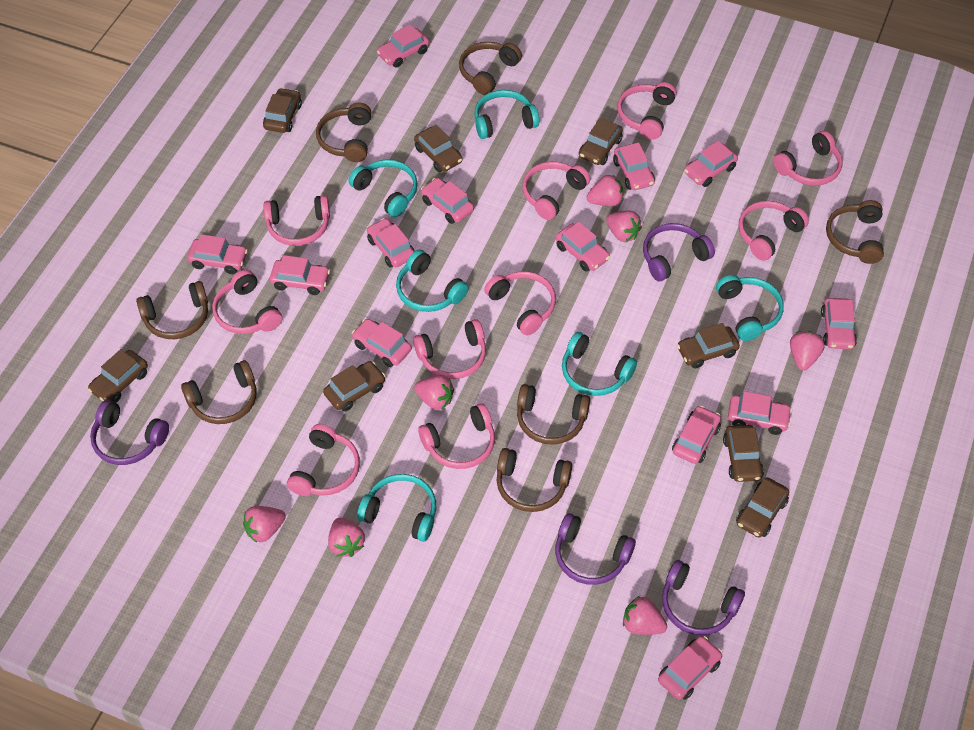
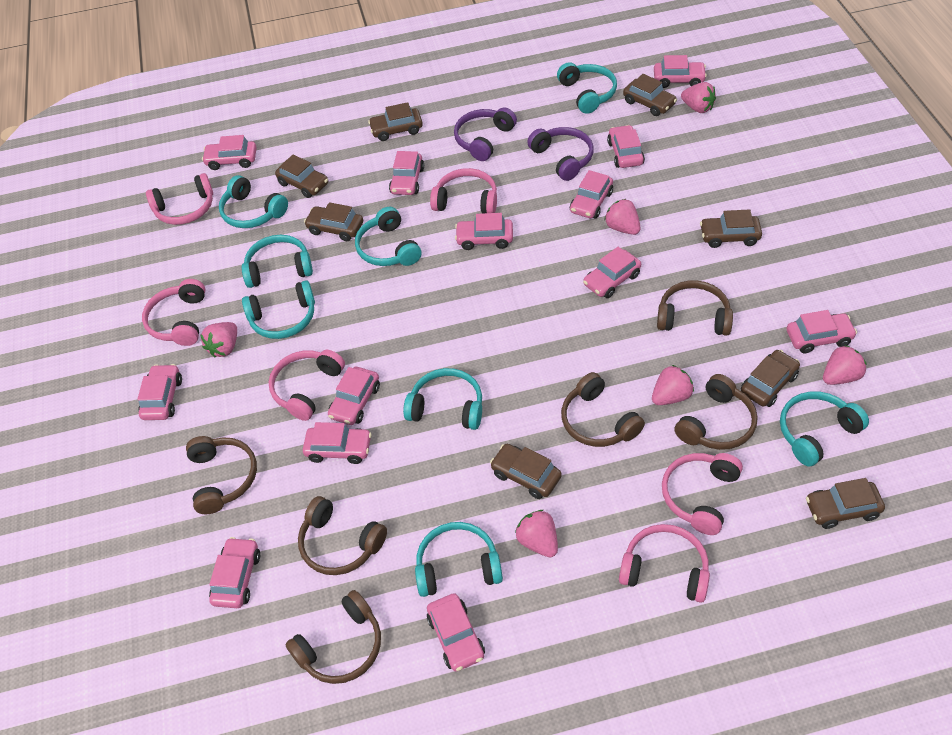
brown headphones: [136,281,208,339] [181,360,257,424] [316,102,371,162] [459,42,522,95] [496,448,572,512] [517,384,590,445] [826,200,884,264] = 7 -> [186,436,257,514] [285,590,381,684] [298,496,387,575] [561,372,645,447] [657,280,733,336] [674,374,758,450] = 6
pink headphones: [212,270,282,334] [263,195,330,246] [287,424,360,496] [413,319,486,379] [418,403,495,469] [484,271,556,335] [523,162,590,220] [617,82,677,139] [738,201,809,261] [773,131,843,186] = 10 -> [142,279,206,346] [146,173,213,225] [269,350,345,421] [430,168,497,213] [619,524,710,603] [662,453,743,535] = 6
pink strawberry: [243,506,286,543] [328,518,365,557] [414,375,454,410] [587,174,623,206] [606,210,642,242] [623,596,667,635] [790,331,825,370] = 7 -> [200,322,237,357] [515,510,558,557] [604,199,641,235] [652,365,694,405] [681,82,716,113] [823,345,867,385] = 6
purple headphones: [90,400,169,465] [555,513,636,585] [643,223,715,281] [662,560,745,635] = 4 -> [454,107,517,161] [527,127,594,181] = 2
turquoise headphones: [349,159,418,217] [357,474,436,542] [396,249,469,312] [474,90,539,139] [562,332,637,396] [716,275,784,341] = 6 -> [219,175,288,228] [242,235,313,288] [242,280,315,339] [355,207,421,266] [403,368,482,430] [415,522,503,597] [557,62,617,114] [780,392,869,466] = 8

